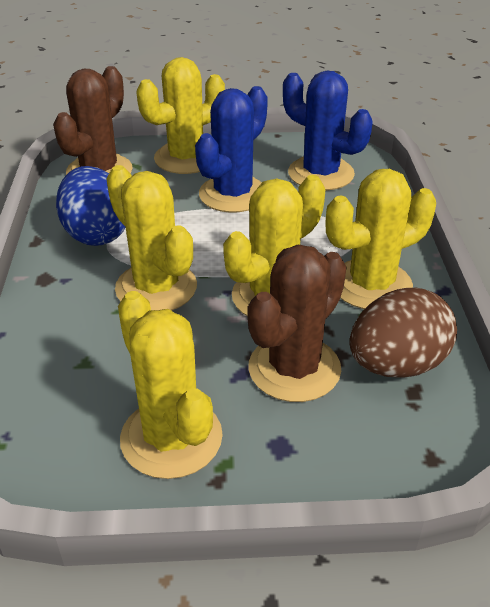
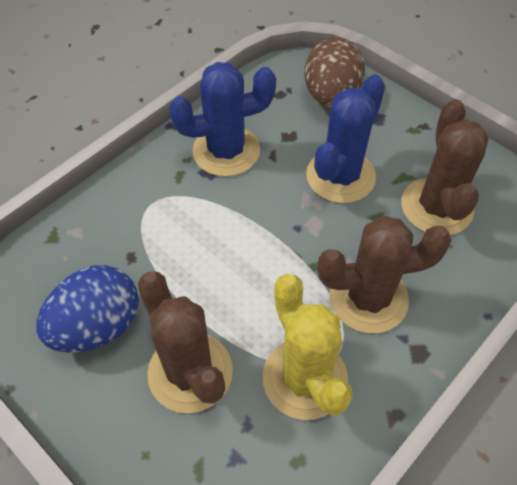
brown cactus: [53,66,133,175] [247,245,347,402] = 2 -> [138,272,233,413] [318,216,452,333] [401,99,489,235] = 3
yellow cactus: [106,165,197,311] [118,291,223,479] [136,57,225,174] [223,175,325,316] [326,169,436,309] = 5 -> [263,274,353,420] = 1

